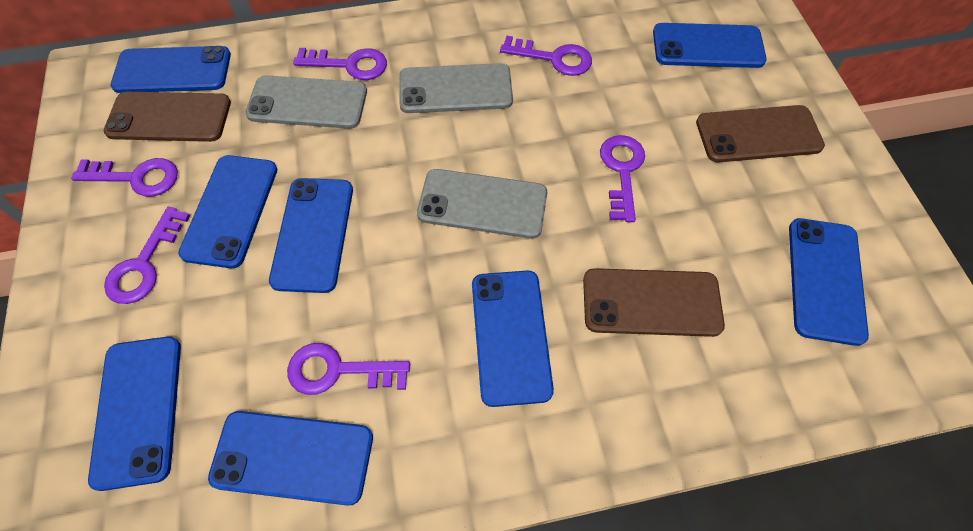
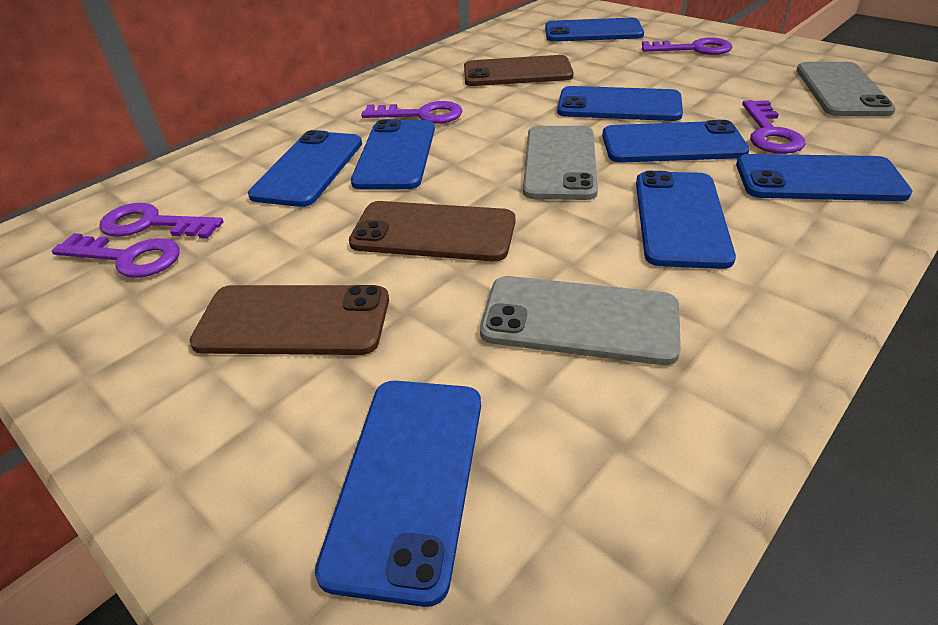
purple key: [71,158,178,197] [104,207,190,304] [287,343,410,395] [293,48,387,80] [500,35,592,76] [600,135,645,222] = 6 -> [52,233,180,278] [99,203,224,239] [361,101,463,124] [642,37,733,55] [742,100,806,154] = 5

